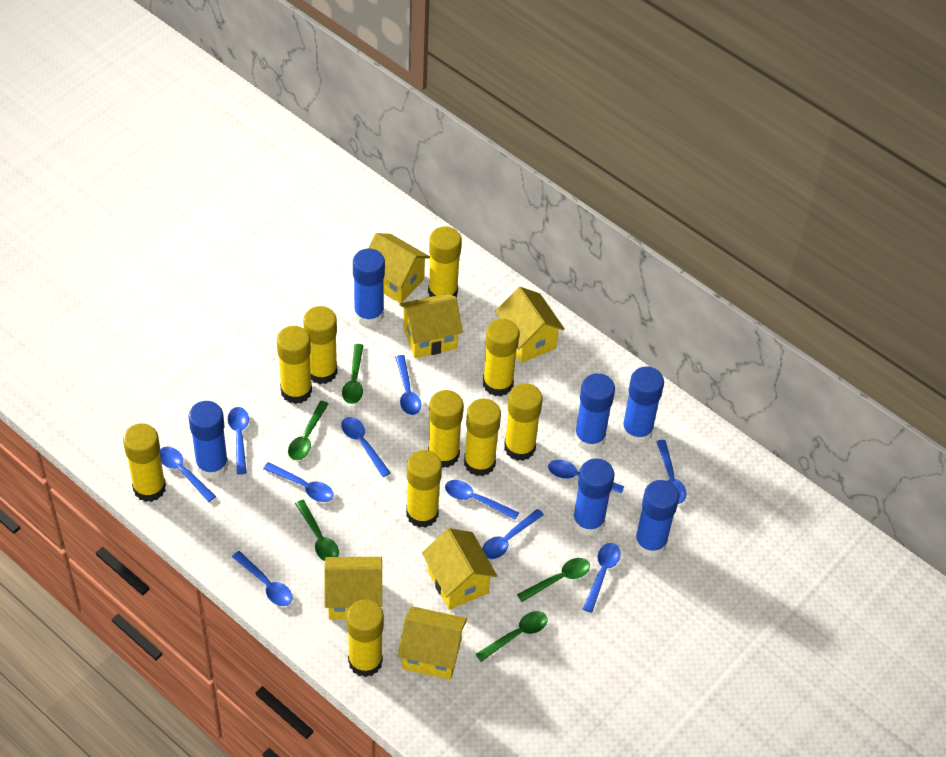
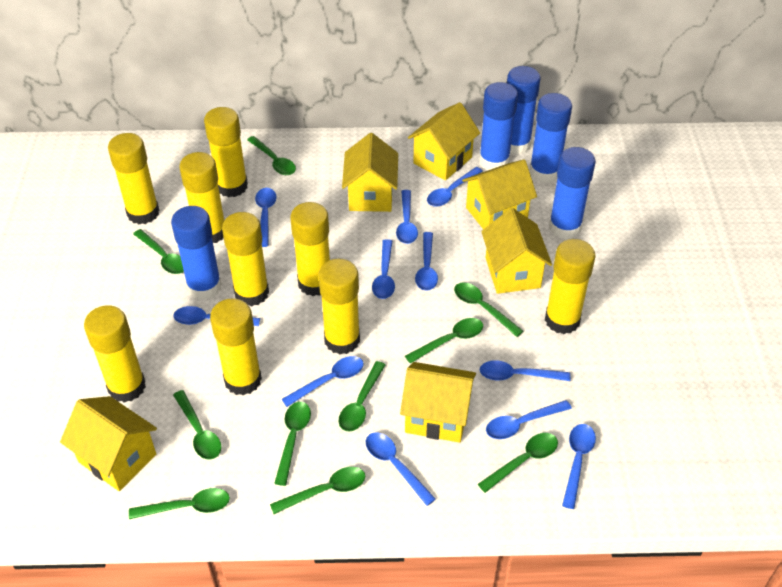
blue glue stick: [188,401,229,479] [353,249,385,326] [572,458,615,536] [574,373,615,451] [622,367,664,444] [634,480,679,557] = 6 -> [171,206,222,300] [479,82,518,170] [507,66,541,154] [529,93,572,183] [549,147,596,239] = 5
green spoon: [288,401,328,460] [295,500,339,561] [342,344,364,404] [475,611,547,662] [517,558,590,602] = 5 -> [129,488,230,519] [133,229,184,274] [173,390,221,460] [247,136,296,175] [270,467,365,514] [274,402,311,486] [339,361,386,432] [405,318,483,363] [454,282,523,337] [478,433,558,493] = 10
yellow glue stick: [123,423,166,502] [277,326,312,404] [303,306,337,384] [347,599,384,677] [406,450,442,528] [428,226,461,297] [428,390,463,468] [464,398,501,476] [483,319,519,396] [504,383,543,461] = 10 -> [84,305,146,403] [108,133,159,224] [179,152,224,243] [204,107,248,197] [210,298,262,396] [222,212,269,306] [290,202,330,296] [318,259,360,354] [545,239,596,334] = 9

